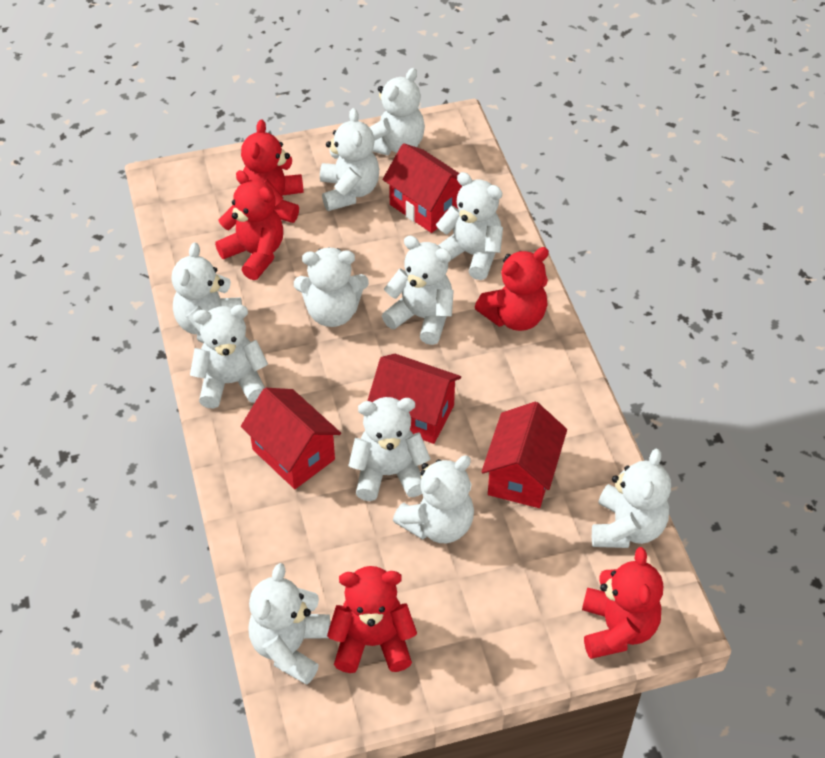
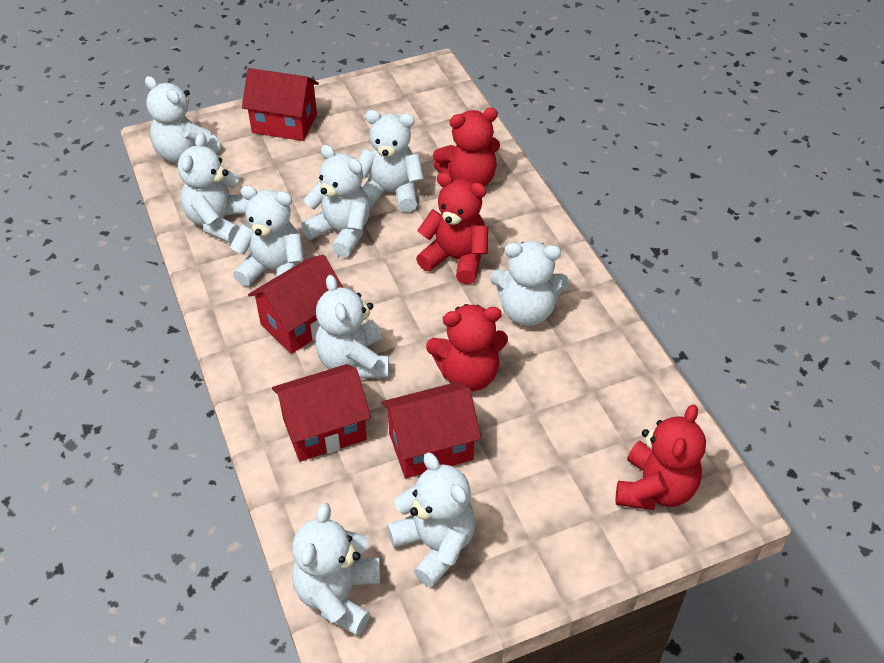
red teddy bear: [215,170,283,280] [241,120,304,223] [327,566,417,673] [475,247,549,331] [582,547,663,659] = 5 -> [416,172,488,284] [426,304,508,391] [433,108,500,187] [615,404,706,510] = 4
white teddy bear: [172,243,242,343] [190,305,268,409] [248,563,330,685] [294,247,369,327] [320,108,379,211] [348,397,430,501] [369,68,425,156] [382,236,454,345] [393,455,474,543] [436,172,503,280] [592,449,671,548] = 11 -> [145,76,221,163] [178,133,248,243] [230,185,304,287] [292,503,380,636] [301,145,370,258] [315,275,389,379] [358,110,424,212] [387,453,476,587] [490,241,569,326] = 9

